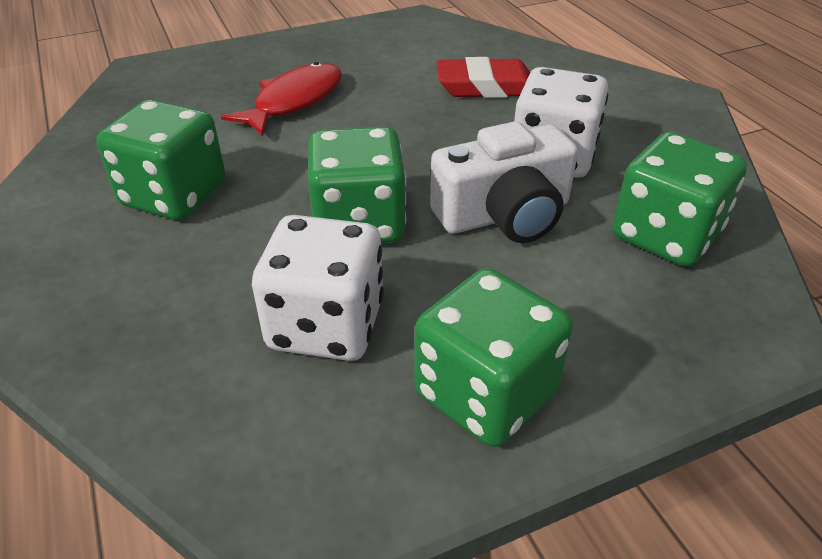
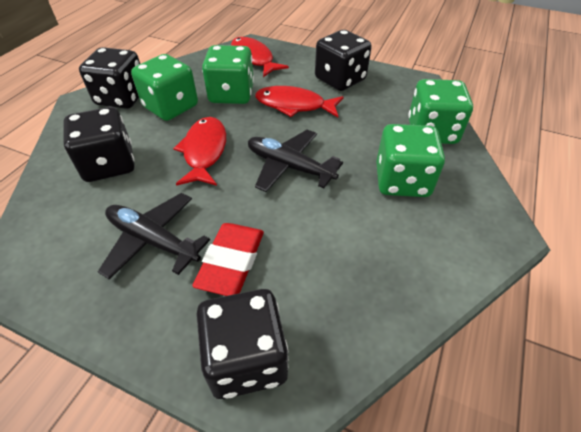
black dice: none = 0 -> [64,107,135,182] [79,47,140,109] [196,289,288,399] [315,30,371,91] = 4
black plane: none = 0 -> [98,193,210,280] [248,130,343,192] = 2
red fish: [221,62,342,136] = 1 -> [173,117,226,186] [231,37,289,77] [255,86,344,117] = 3
white camera: [430,121,578,243] = 1 -> none = 0
white dice: [252,215,384,361] [514,67,608,178] = 2 -> none = 0

